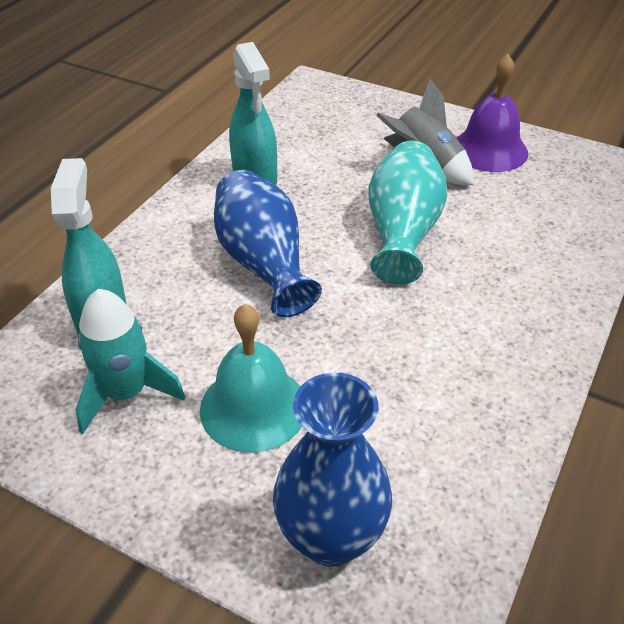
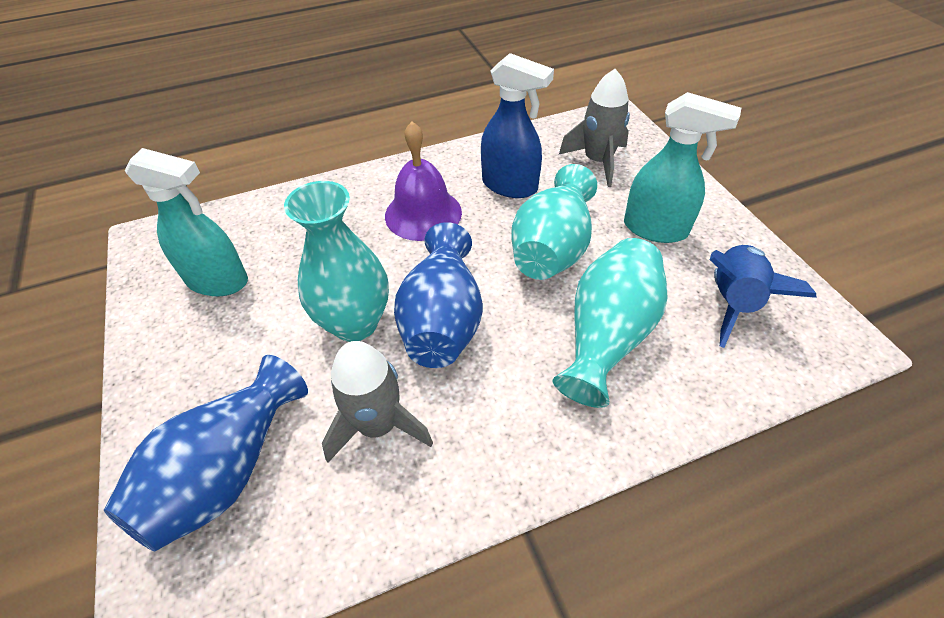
blue rocket: none = 0 -> [710,245,816,348] = 1
blue spray bottle: none = 0 -> [481,53,554,198] = 1
grey rocket: [376,79,473,185] = 1 -> [322,341,433,462] [559,69,630,187] = 2
turquoise bell: [200,304,302,453] = 1 -> none = 0
turquoise rocket: [76,289,185,434] = 1 -> none = 0
turquoise vase: [368,140,448,284] = 1 -> [284,181,389,342] [511,164,597,280] [553,238,667,408] = 3

